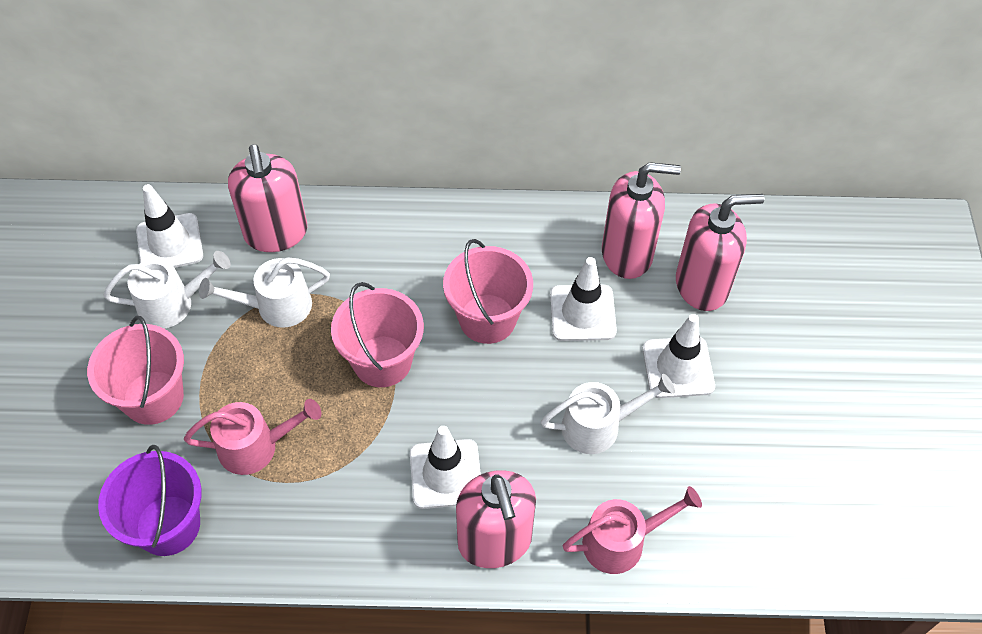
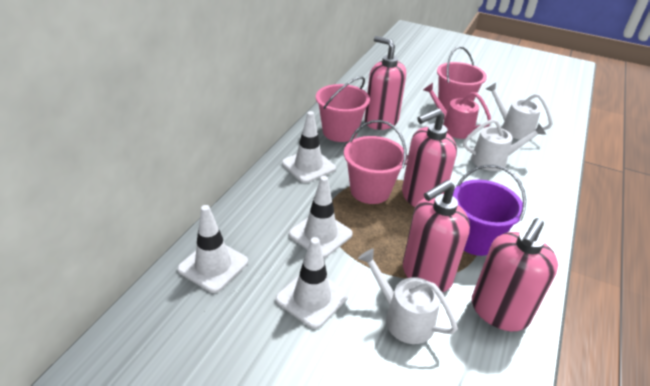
pink watering can: [184,399,321,475] [563,486,702,574] = 2 -> [423,83,491,139] = 1

